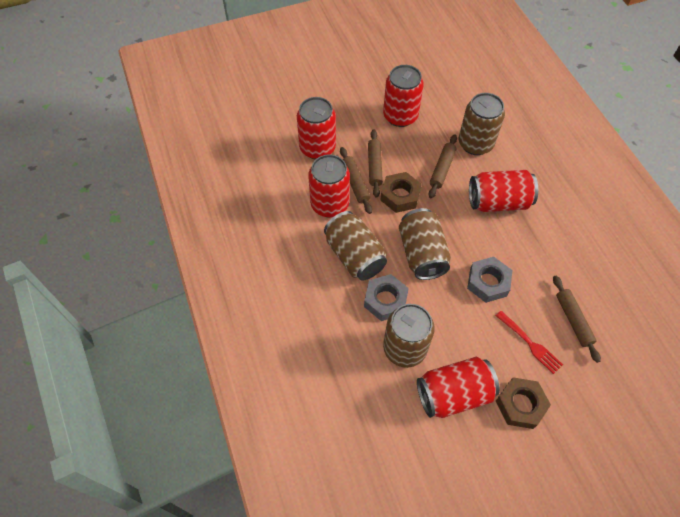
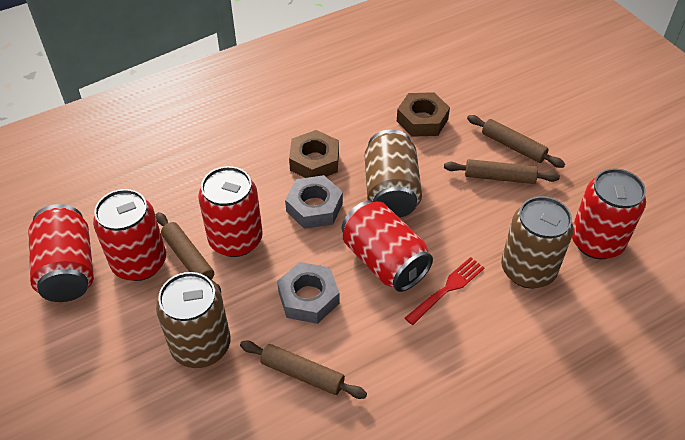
brown can: [324,211,387,280] [383,304,435,368] [399,208,451,280] [459,93,505,155] = 4 -> [156,272,231,368] [365,129,422,218] [501,196,574,288] = 3

